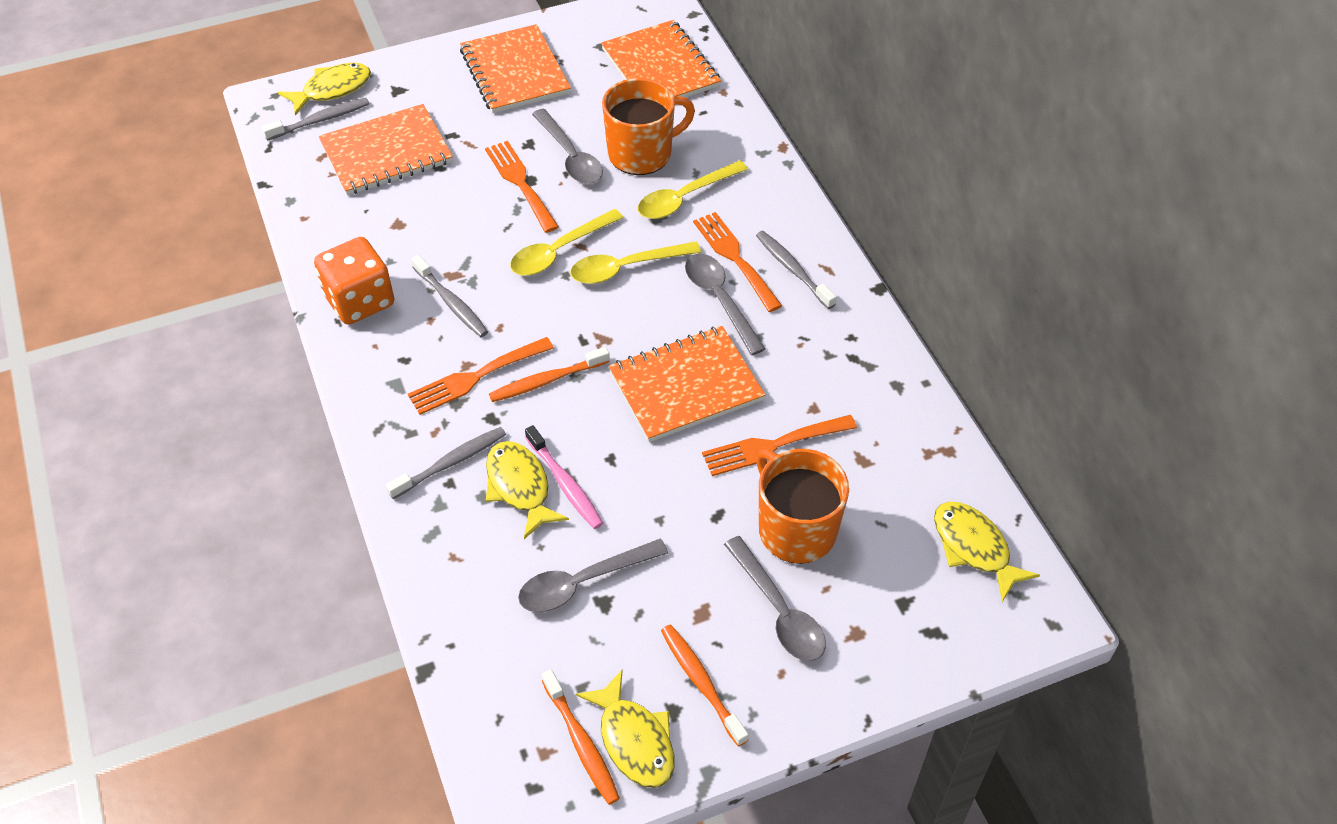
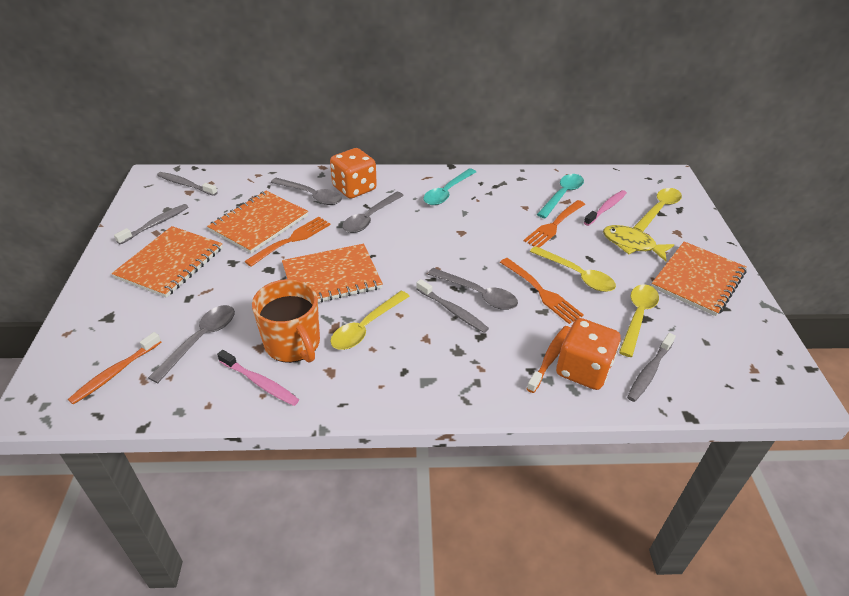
orange dice: [314,237,394,325] = 1 -> [330,148,377,199] [556,318,621,390] = 2
orange fork: [408,337,554,415] [485,141,559,233] [693,212,782,312] [702,415,857,476] = 4 -> [244,217,331,267] [500,258,584,324] [524,200,585,248] = 3
orange mug: [602,78,695,175] [756,449,849,564] = 2 -> [252,279,320,363] = 1
orange toothbrush: [489,347,610,402] [541,669,620,805] [661,625,749,746] = 3 -> [68,332,161,405] [527,326,570,393] = 2
pink toothbrush: [525,425,603,529] = 1 -> [217,350,299,406] [584,190,627,226] = 2
turquoise spoon: none = 0 -> [423,168,476,205] [537,174,584,218] = 2
yellow fish: [278,63,371,116] [486,441,569,539] [576,669,674,788] [934,502,1040,602] = 4 -> [603,225,674,261] = 1
yellow spoon: [510,209,623,276] [570,241,701,284] [638,160,748,219] = 3 -> [330,291,410,350] [530,246,616,292] [619,284,659,357] [633,188,682,232] = 4

